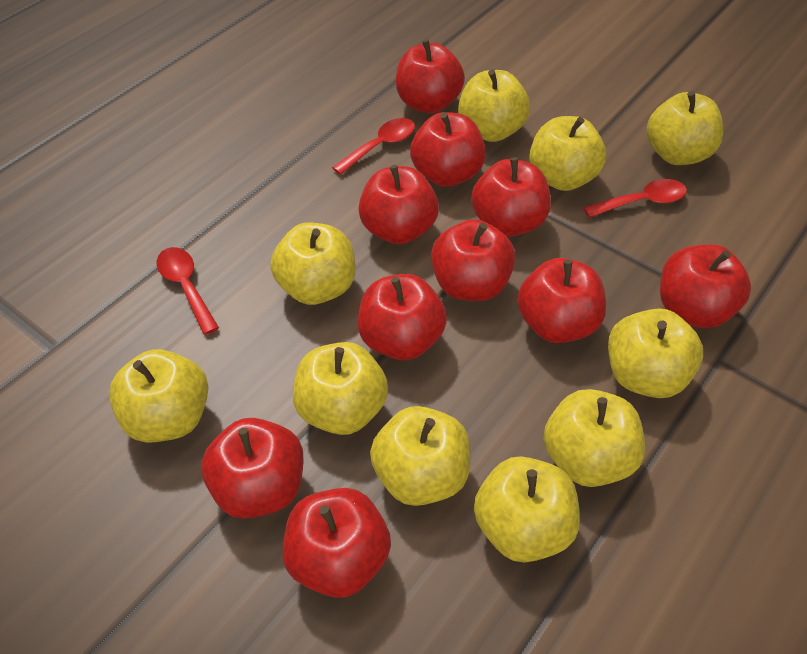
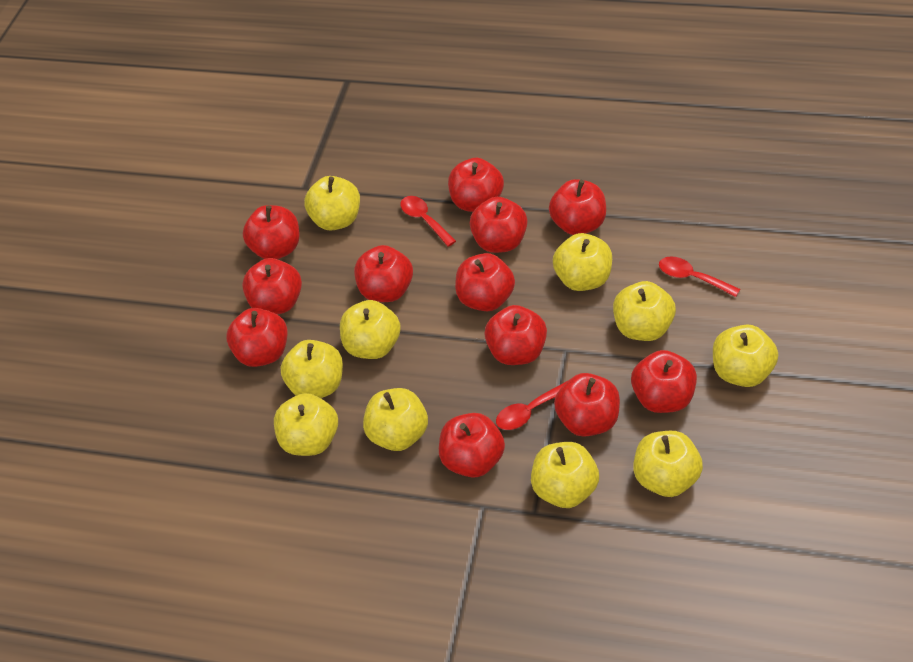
red apple: [201,418,304,519] [282,488,391,598] [358,274,447,360] [359,165,439,244] [396,39,465,113] [410,112,486,187] [431,219,516,301] [471,157,551,237] [517,258,606,343] [660,244,751,328] = 10 -> [226,308,288,367] [242,258,302,314] [243,205,300,259] [354,245,413,302] [439,413,505,478] [448,158,504,212] [455,253,515,311] [470,197,527,253] [484,305,547,365] [549,179,606,235] [554,373,620,437] [631,350,697,413] = 12

